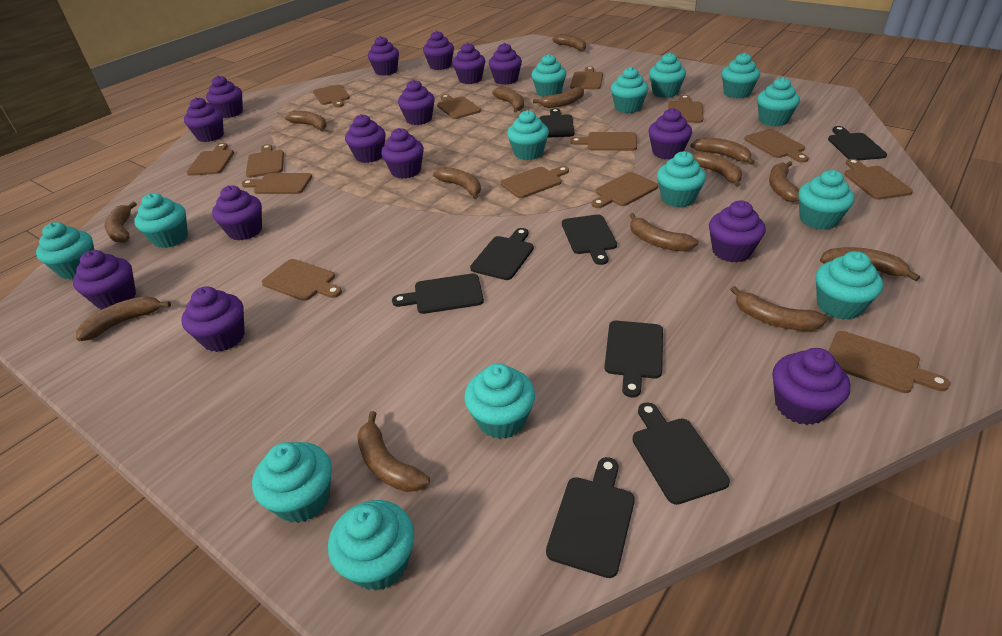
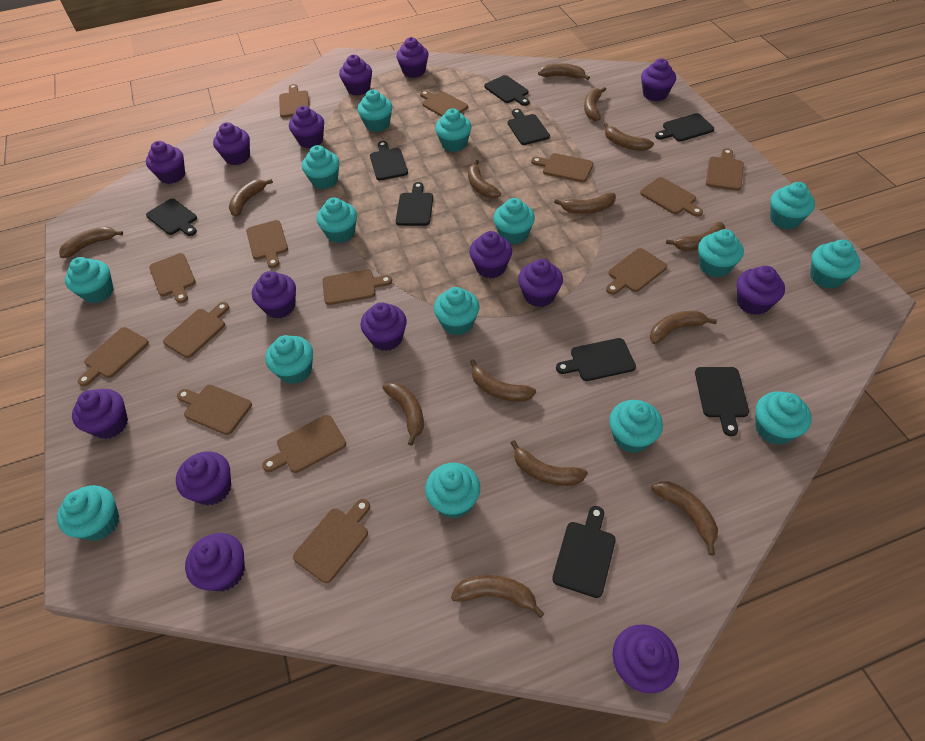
black cutting board: [392,273,484,314] [470,228,534,280] [539,108,574,138] [546,457,635,578] [562,214,617,265] [604,321,663,397] [632,402,730,505] [828,126,887,160] = 8 -> [146,199,197,236] [370,141,408,181] [396,182,433,226] [484,75,530,106] [508,109,550,145] [552,506,616,598] [556,338,636,381] [655,113,714,142] [695,367,749,436] = 9
turquoise cupcake: [36,222,94,279] [134,193,188,248] [252,442,332,523] [328,500,414,591] [464,363,535,439] [507,110,549,160] [531,54,567,97] [611,67,649,113] [649,53,686,98] [657,151,706,207] [722,53,760,98] [757,77,800,126] [798,170,854,230] [816,251,883,320] = 14 -> [57,485,119,541] [65,257,114,303] [265,335,313,384] [302,145,339,189] [317,197,357,243] [358,90,392,132] [425,463,480,518] [434,287,480,335] [435,108,472,152] [493,198,535,244] [609,400,663,453] [698,229,744,278] [755,391,812,445] [770,182,815,229] [810,240,860,289] = 15

